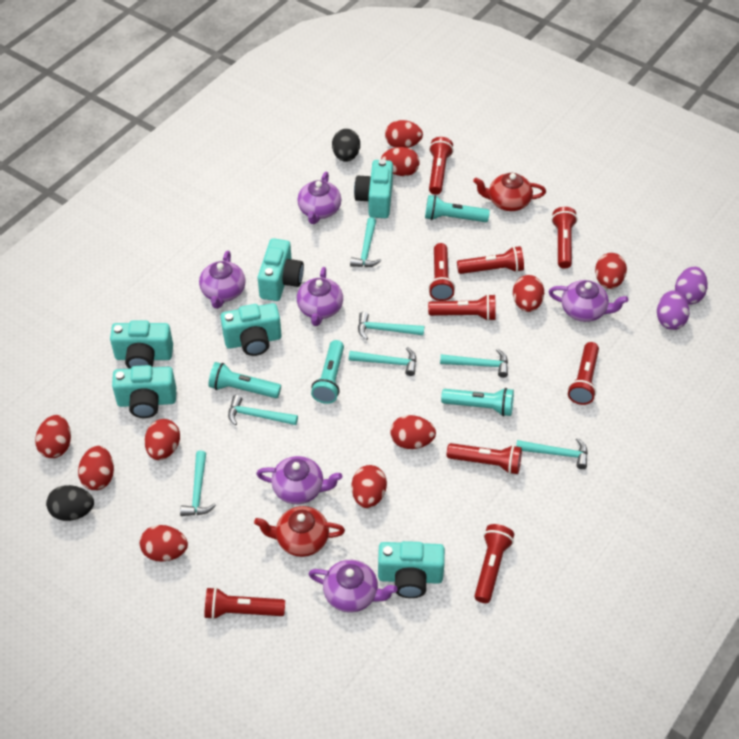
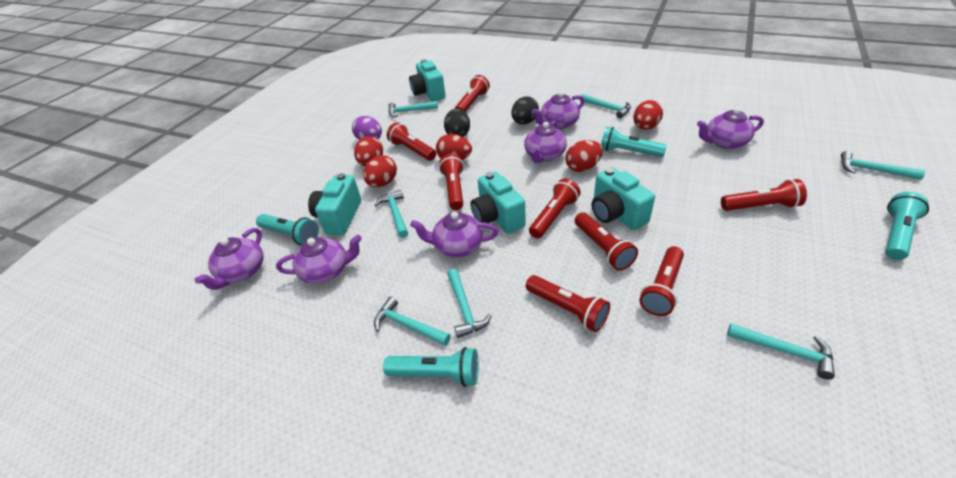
purple egg: [657,290,689,330] [675,266,708,305] = 2 -> [352,116,382,140] = 1
red egg: [35,415,71,458] [78,446,114,490] [140,525,188,562] [145,419,180,460] [352,465,387,508] [381,147,419,176] [385,120,423,148] [391,415,436,449] [513,275,544,312] [595,253,627,289] = 10 -> [354,136,383,166] [363,155,397,187] [436,134,472,160] [565,140,603,172] [633,100,663,130] = 5
red flashlight: [204,587,285,620] [428,243,455,301] [428,294,496,321] [429,137,454,195] [447,443,522,474] [457,246,524,274] [474,524,514,603] [551,207,577,269] [568,342,599,405] = 9 -> [387,122,436,161] [439,154,464,210] [455,75,490,112] [526,275,610,332] [529,179,581,238] [574,212,638,271] [639,246,684,316] [721,179,807,211] = 8
red teapot: [254,506,345,557] [473,173,546,211] = 2 -> none = 0
turquoise camera: [110,321,173,369] [112,365,176,418] [220,303,281,356] [258,238,304,301] [354,159,393,218] [378,541,445,598] = 6 -> [308,173,361,235] [409,59,446,101] [471,172,526,234] [592,167,655,230] = 4

